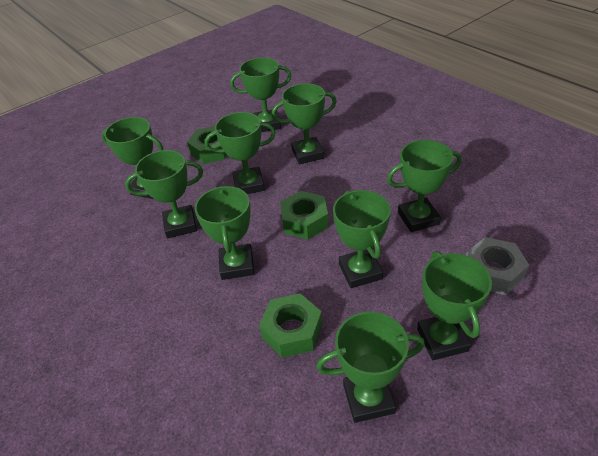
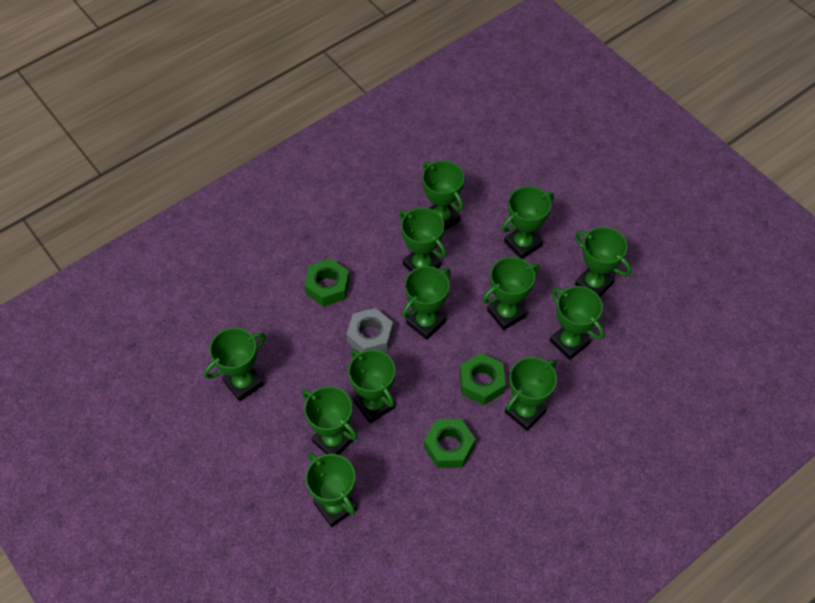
green trophy: [101,117,163,199] [125,150,203,238] [194,185,255,280] [205,112,276,194] [230,57,291,132] [272,83,337,164] [316,311,425,423] [333,190,391,288] [387,140,462,232] [417,251,492,360] = 10 -> [204,328,266,401] [302,386,358,455] [305,453,357,527] [348,349,395,423] [399,208,446,272] [402,266,451,340] [422,161,464,230] [482,257,540,330] [502,186,554,259] [505,357,557,431] [550,286,604,360] [575,227,631,297] = 12

